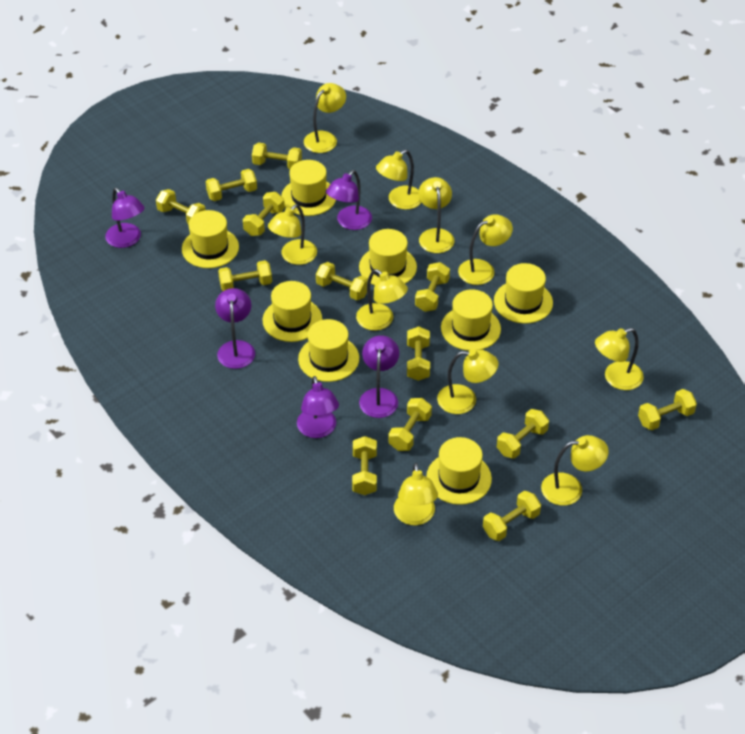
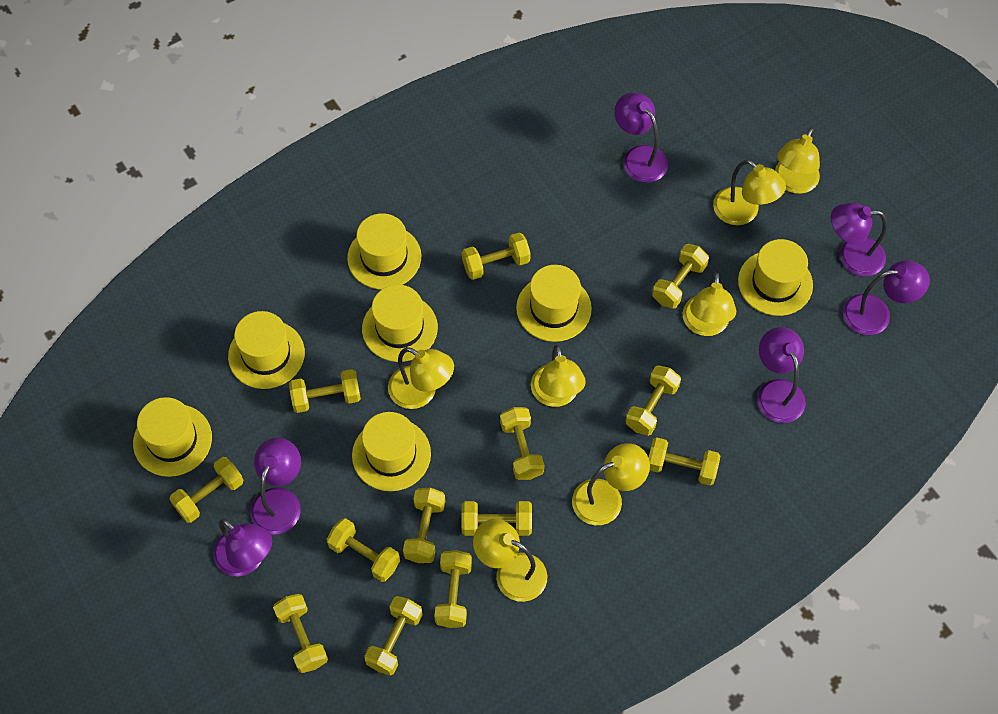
purple lamp: [105,188,145,248] [215,288,255,369] [297,376,339,438] [326,170,372,230] [359,335,399,418] = 5 -> [213,519,272,576] [251,438,301,535] [614,92,668,183] [757,327,806,423] [831,203,887,276] [843,261,930,335] = 6
yellow hat: [182,210,239,268] [262,281,322,342] [281,160,336,216] [298,319,359,382] [359,229,417,285] [426,437,492,505] [441,289,501,351] [494,263,553,324] = 8 -> [133,397,212,477] [228,311,305,389] [347,213,421,290] [352,412,431,491] [362,285,438,362] [516,265,592,342] [738,239,813,316] = 7
yellow lamp: [268,204,317,265] [304,83,346,153] [356,269,408,331] [376,150,422,210] [394,462,438,525] [419,177,454,253] [437,349,498,414] [458,214,513,285] [541,435,609,506] [595,328,644,390] = 10 -> [388,347,454,409] [473,519,547,602] [531,345,586,407] [572,443,650,525] [683,273,736,336] [713,159,786,225] [775,127,820,194] = 7

